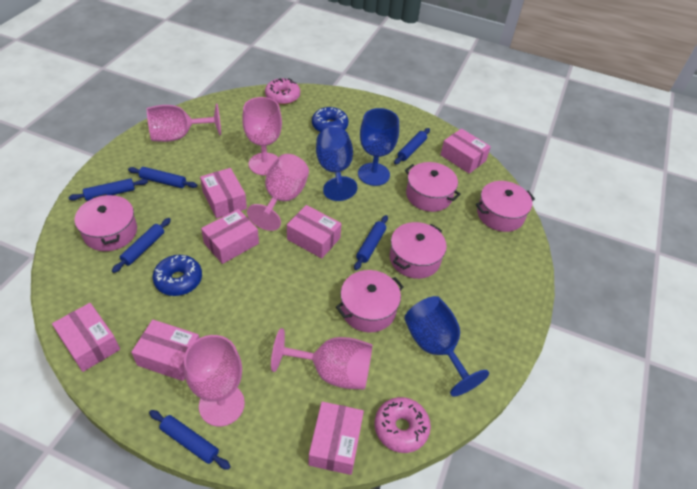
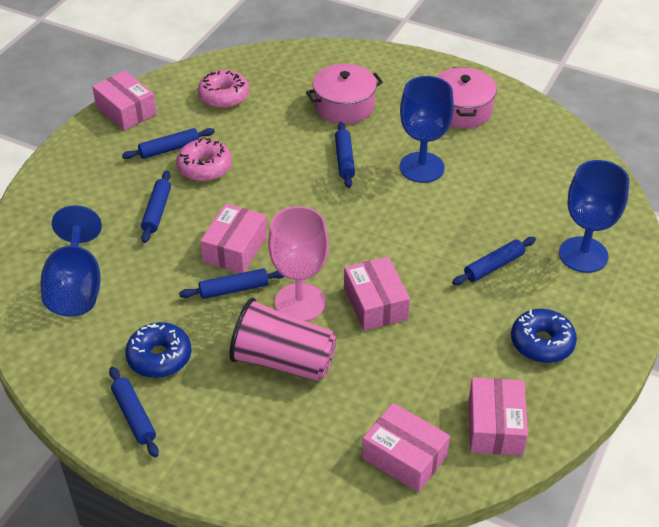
pink box: [52,303,120,372] [131,320,199,381] [200,168,247,218] [201,209,259,264] [287,205,341,258] [308,402,364,475] [441,128,491,174] = 7 -> [92,71,157,131] [200,204,267,273] [344,257,410,331] [362,403,450,492] [469,378,528,455] = 5
pink cup: none = 0 -> [229,298,337,382] = 1
pink goblet: [147,103,221,142] [184,335,245,427] [242,97,282,175] [247,154,309,231] [271,328,372,390] = 5 -> [268,206,329,321] = 1
pink pot: [74,194,137,251] [336,270,404,332] [390,222,447,279] [405,162,461,212] [476,181,535,232] = 5 -> [306,64,383,124] [436,67,497,128] = 2

